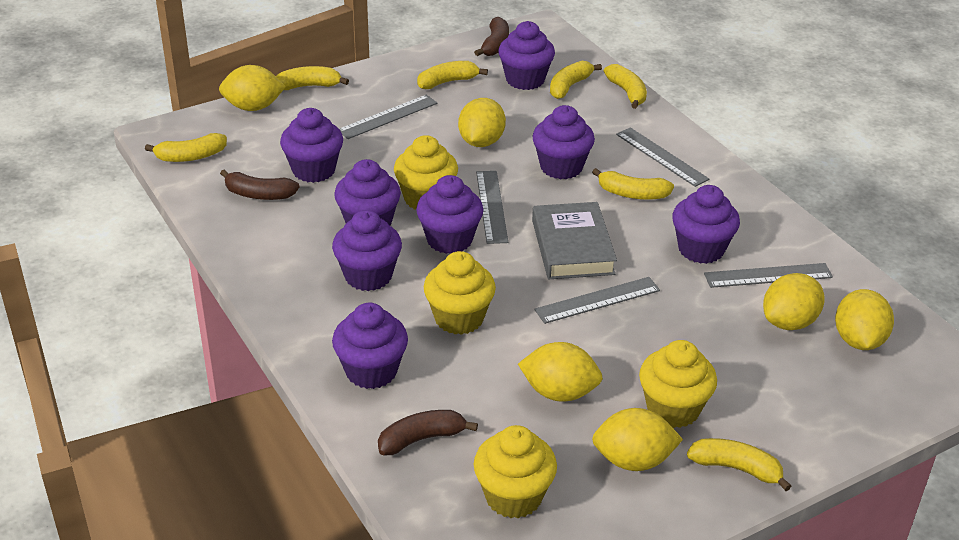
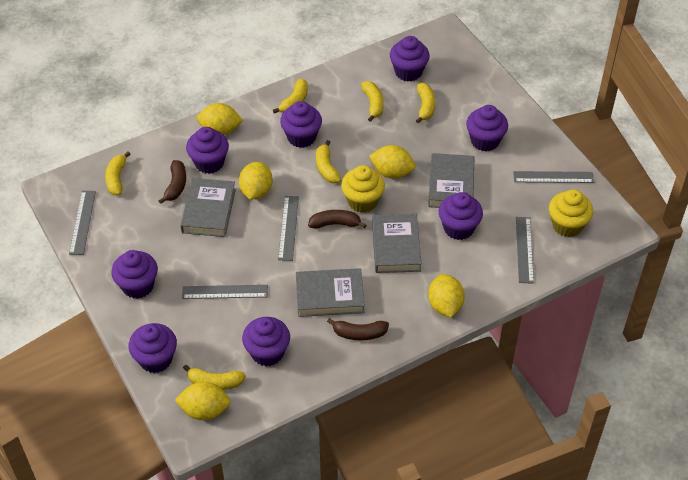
grey book: [532,202,617,279] = 1 -> [180,178,236,237] [296,268,365,317] [372,214,422,273] [428,153,475,208] = 4
yellow banana: [145,133,227,162] [276,66,349,90] [417,61,488,89] [550,61,602,99] [592,168,674,200] [604,64,647,109] [687,438,791,491] = 7 -> [105,151,130,195] [183,365,246,390] [273,78,308,113] [316,140,341,183] [361,81,384,122] [416,83,435,123] = 6
yellow cupcake: [394,135,458,210] [423,251,496,335] [474,425,557,518] [639,340,717,428] = 4 -> [341,165,385,213] [549,189,593,237] = 2
yellow lemon: [219,65,286,111] [458,98,506,147] [518,342,603,402] [592,408,683,471] [763,273,825,330] [835,289,894,350] = 6 -> [175,382,230,420] [197,103,243,135] [239,162,273,200] [369,145,415,179] [428,274,465,317] = 5

